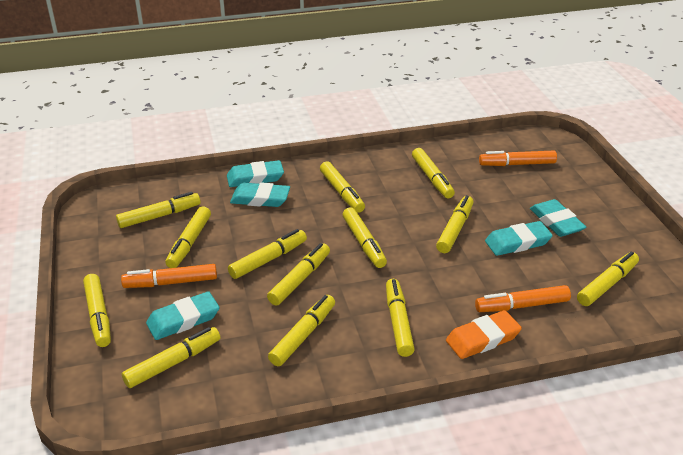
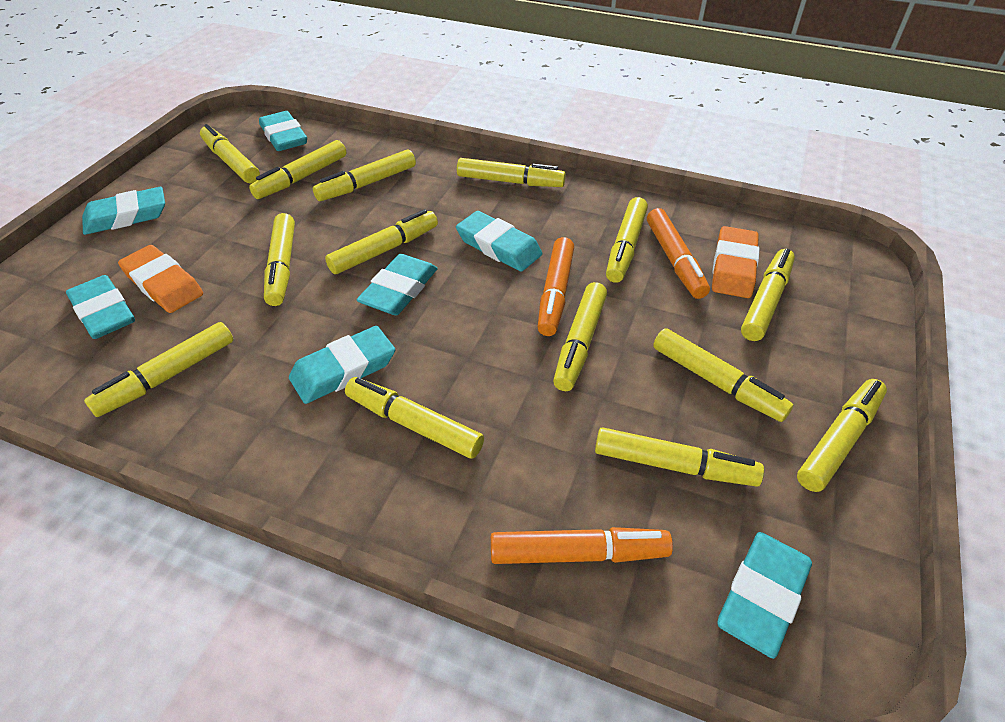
orange eraser: [446,310,522,359] = 1 -> [118,245,203,313] [712,226,759,298] = 2
turquoise eraser: [146,291,220,340] [227,160,284,187] [230,182,290,207] [485,221,553,256] [530,199,586,237] = 5 -> [66,275,135,339] [82,187,165,235] [259,111,307,151] [289,326,395,404] [357,254,438,315] [456,211,542,272] [717,532,812,659] = 7
yellow marker: [83,274,111,347] [116,192,201,228] [122,327,220,388] [165,206,211,268] [228,229,307,279] [267,243,330,306] [268,295,335,366] [320,161,365,213] [343,207,387,268] [386,279,415,357] [412,148,455,199] [436,195,474,253] [577,251,639,306] = 13 -> [84,322,233,417] [200,124,260,183] [249,140,346,199] [264,213,295,306] [313,149,416,201] [325,209,438,274] [345,377,484,459] [457,158,566,187] [553,282,607,391] [595,427,764,487] [606,197,648,283] [653,328,793,422] [741,249,795,341] [797,379,887,492] = 14

